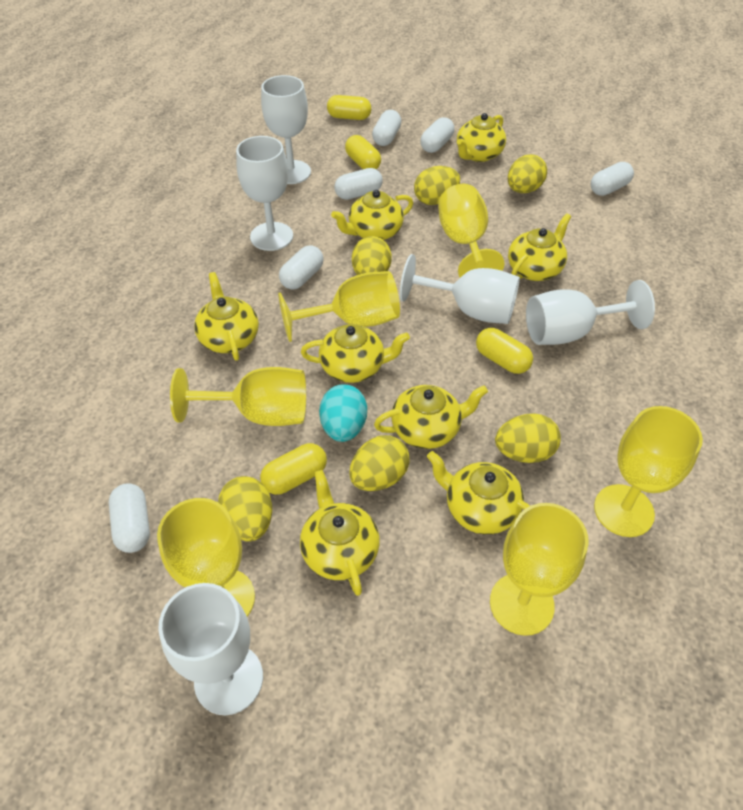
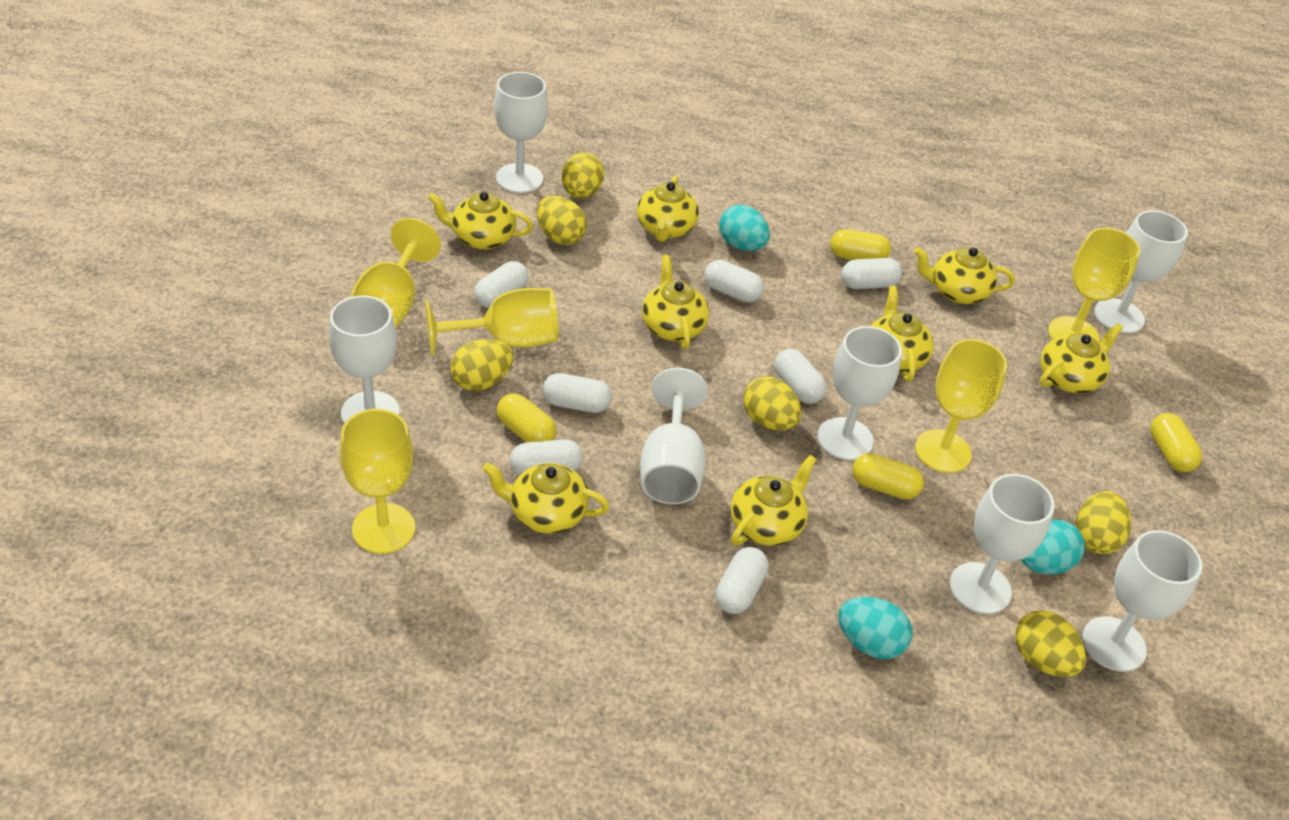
turquoise egg: [319,384,367,442] = 1 -> [719,205,770,251] [838,597,912,659] [1021,520,1085,575] = 3
white capsule: [109,483,150,553] [279,245,324,289] [334,168,383,200] [372,110,401,146] [420,117,454,153] [591,162,634,196] = 6 -> [474,261,529,308] [510,439,583,475] [543,373,612,413] [704,260,764,303] [716,547,769,614] [774,349,827,404] [841,258,902,289] = 7
white goblet: [158,583,263,715] [236,136,293,251] [261,75,311,184] [400,254,520,324] [526,280,655,345] = 5 -> [329,295,400,424] [494,72,548,193] [640,368,708,504] [817,326,902,460] [950,474,1055,614] [1082,530,1202,672] [1094,210,1188,334] = 7
yellow goblet: [157,498,255,617] [170,367,306,426] [278,271,400,342] [438,184,504,278] [490,503,589,636] [594,406,703,537] = 6 -> [340,409,415,554] [350,218,441,328] [425,288,558,356] [915,339,1007,473] [1048,228,1140,343] = 5

